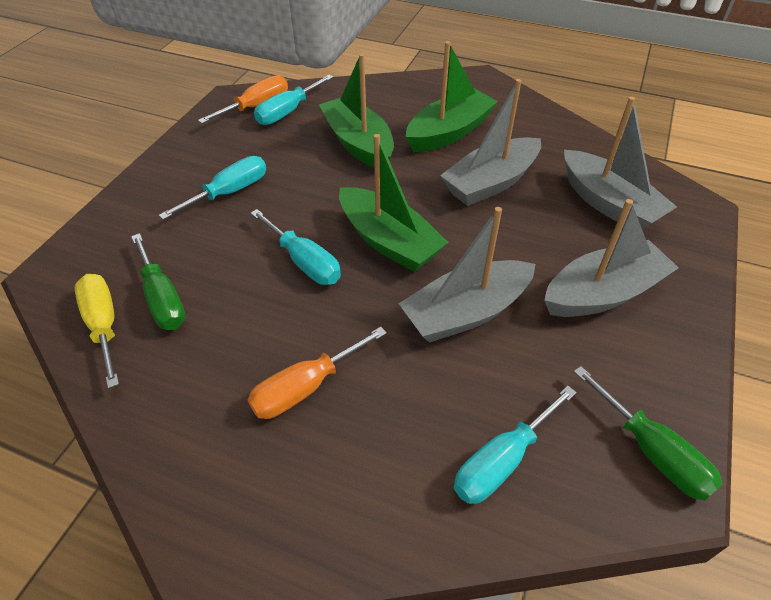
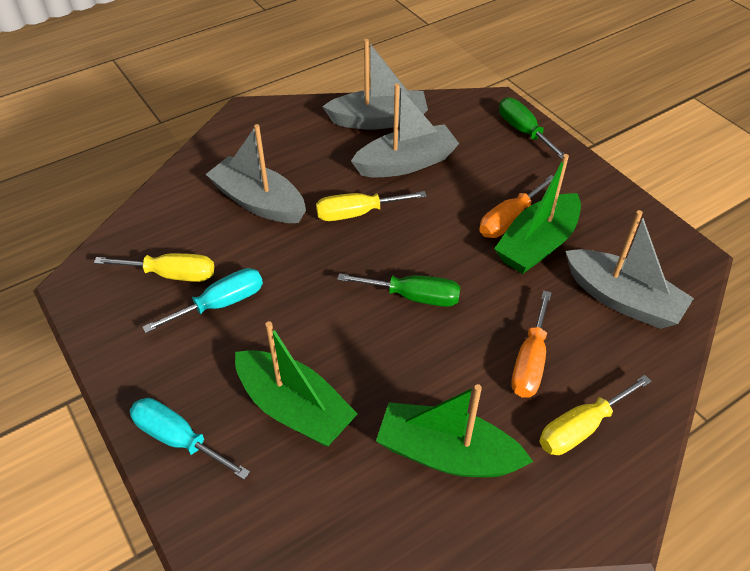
turquoise screwdriver: [159,156,266,220] [250,209,341,285] [254,75,333,125] [454,386,577,504] = 4 -> [130,398,250,480] [142,268,263,333] = 2
yellow screwdriver: [75,274,119,388] = 1 -> [94,253,214,282] [316,191,427,221] [539,375,651,455] = 3

